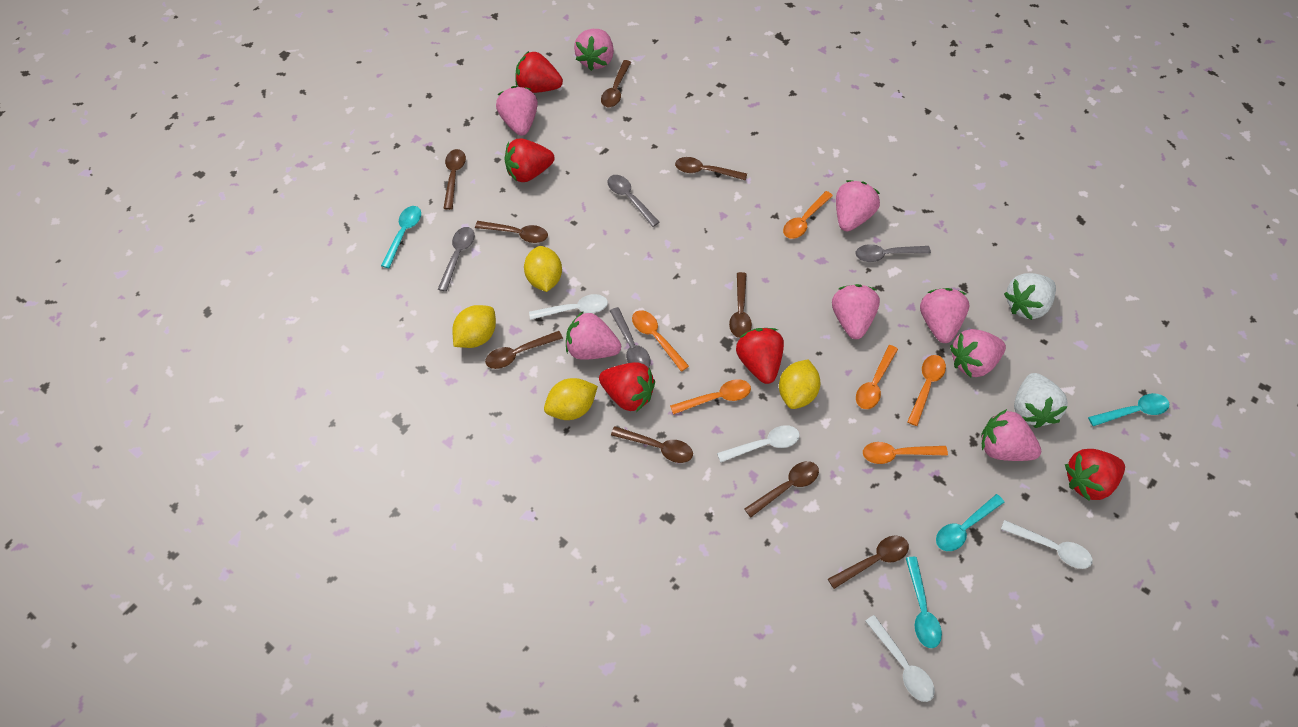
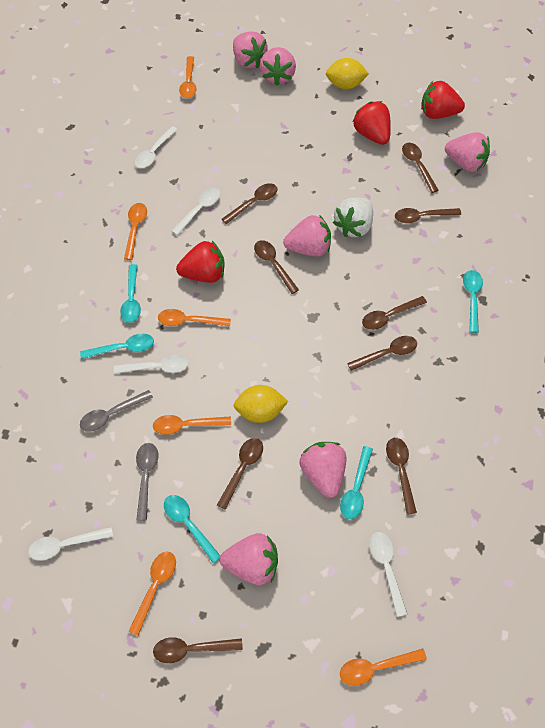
grey spoon: [438,227,475,292] [608,175,660,227] [610,307,651,368] [856,244,931,262] = 4 -> [80,390,153,432] [136,443,158,521] = 2
pink strawberry: [496,86,538,136] [566,312,621,360] [574,29,614,71] [832,284,880,339] [836,180,880,231] [920,288,969,343] [950,329,1006,377] [981,409,1041,461] = 8 -> [220,533,278,585] [233,31,268,68] [260,47,296,86] [283,215,331,256] [299,442,346,498] [445,132,490,172] = 6
red strawberry: [505,139,554,182] [515,51,563,93] [599,362,655,412] [736,328,784,384] [1065,449,1125,501] = 5 -> [176,241,225,283] [353,101,391,145] [421,81,465,119] = 3
turquoise spoon: [381,206,421,268] [906,557,942,648] [936,494,1004,551] [1088,393,1169,426] = 4 -> [80,333,154,359] [120,264,141,323] [164,495,220,563] [340,446,373,519] [463,270,483,333] = 5
white spoon: [529,294,608,320] [717,425,800,462] [865,615,935,702] [1001,520,1093,569] = 4 -> [28,527,113,561] [114,355,189,374] [135,126,178,168] [172,188,221,235] [369,532,407,617] = 5
white strawberry: [1004,273,1056,320] [1014,373,1068,428] = 2 -> [333,198,373,237] = 1
yellow lemon: [452,305,496,348] [524,246,562,292] [544,378,598,420] [779,359,820,409] = 4 -> [234,385,288,423] [326,58,369,89] = 2

